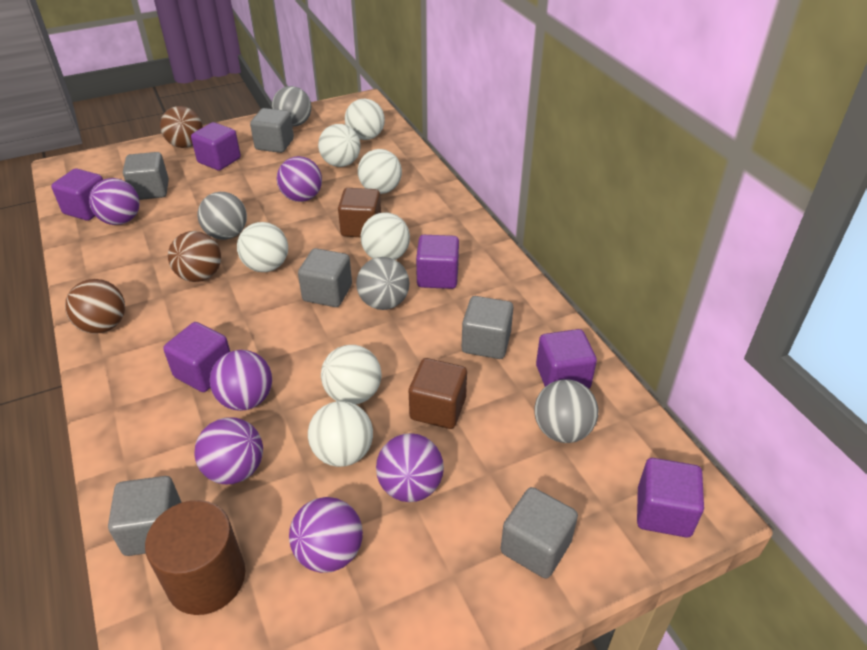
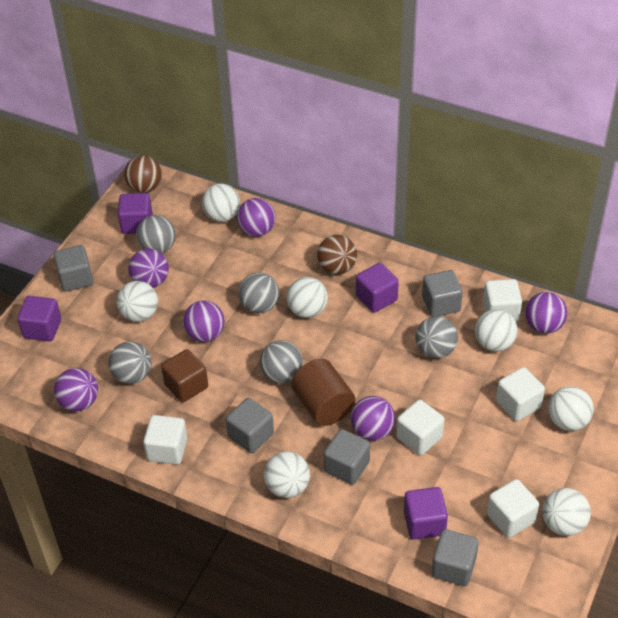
brown ball: [65,279,125,334] [160,106,203,148] [168,231,221,282] = 3 -> [124,155,162,193] [317,235,357,275] = 2
brown cube: [338,188,381,237] [409,358,467,429] = 2 -> [161,349,208,402] = 1
grey ball: [197,192,247,240] [272,86,311,127] [356,257,409,310] [534,379,598,443] = 4 -> [108,341,152,384] [136,215,175,253] [238,272,279,313] [260,340,303,383] [415,316,458,359] = 5
grey cube: [108,476,182,556] [123,152,169,200] [250,108,294,153] [298,248,352,307] [462,296,514,359] [501,487,578,579] = 6 -> [53,245,93,292] [226,398,274,453] [324,429,370,485] [422,270,463,317] [432,529,479,586] = 5
purple cube: [51,168,103,221] [163,322,230,392] [191,122,241,171] [416,235,459,289] [536,329,597,389] [637,458,704,537] = 6 -> [17,296,61,342] [118,193,153,234] [356,263,399,313] [404,487,448,540] = 4
white cube: none = 0 -> [143,415,187,465] [396,400,444,455] [483,279,522,322] [487,479,539,538] [496,367,545,421] = 5

